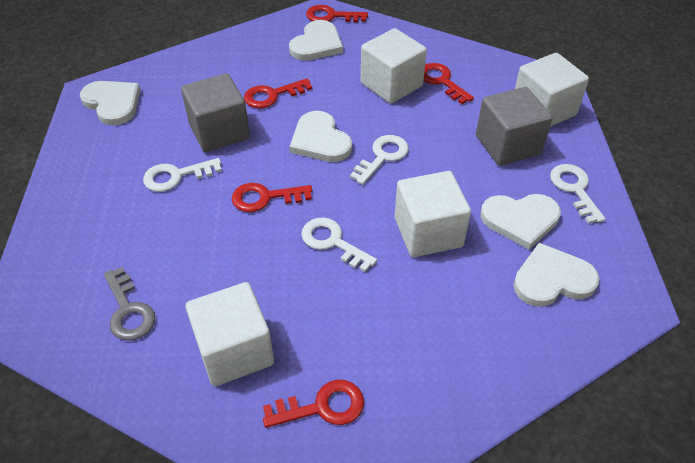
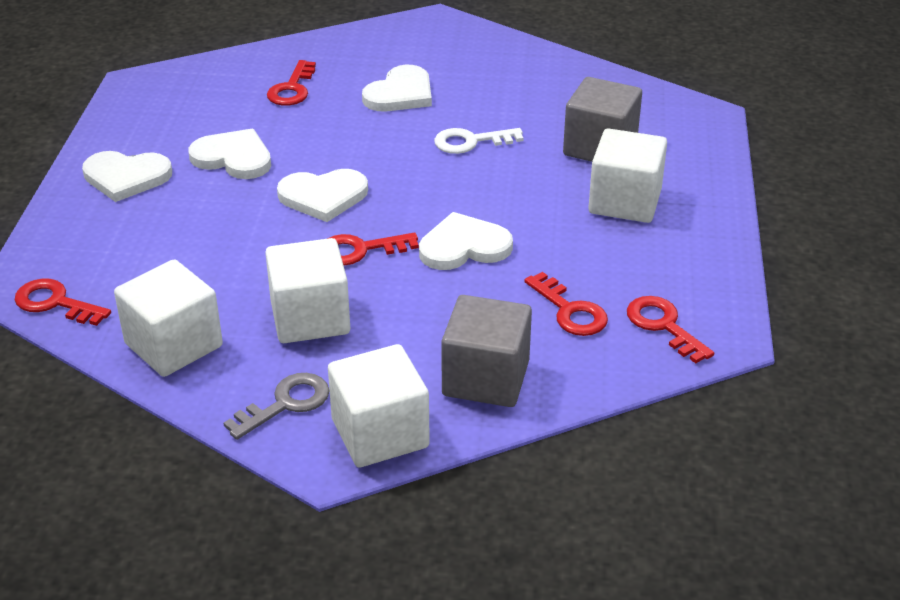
white key: [143,158,222,192] [301,217,377,272] [350,135,409,185] [550,164,605,224] = 4 -> [434,128,524,154] = 1

